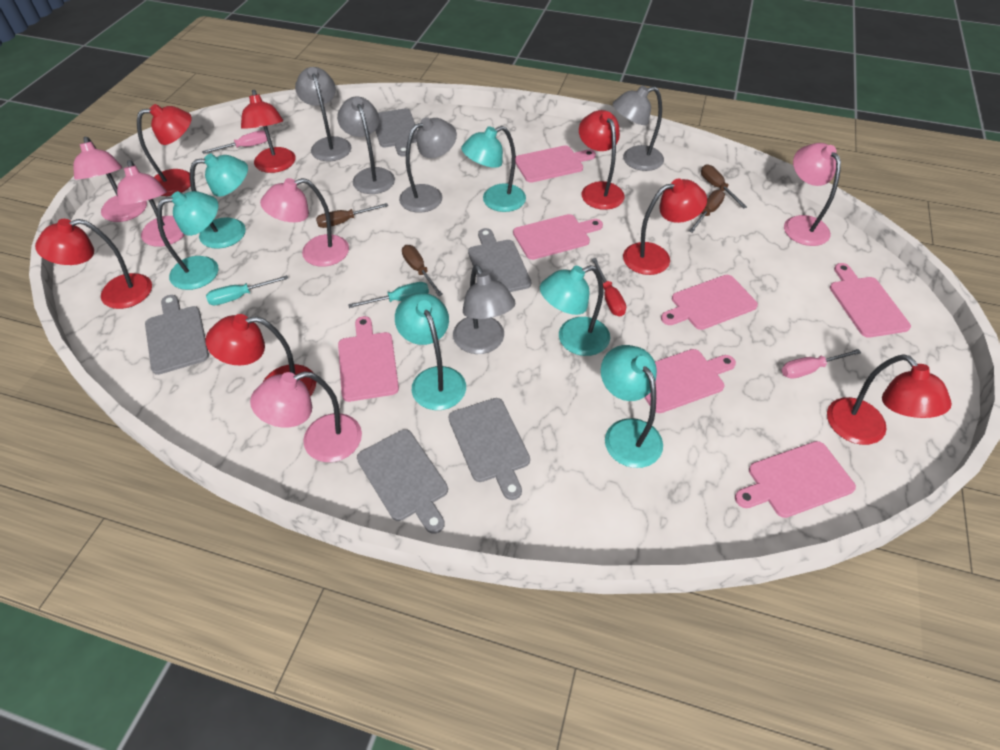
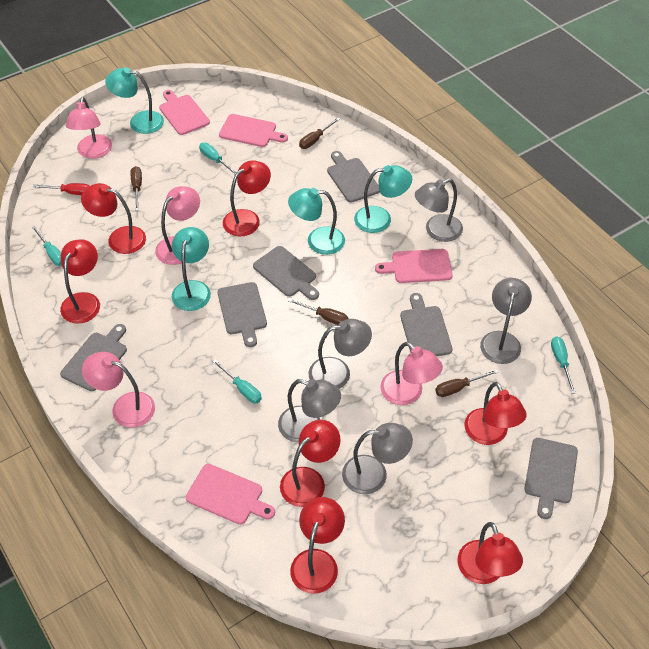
grey cutting board: [145,295,209,375] [357,429,448,534] [375,108,418,157] [449,398,530,500] [468,228,531,292] = 5 -> [60,324,127,391] [218,282,267,347] [253,246,319,300] [327,151,380,203] [400,293,453,356] [524,438,578,519] = 6
pink cutting board: [338,316,399,402] [513,214,603,260] [515,145,596,183] [644,349,736,413] [661,275,758,330] [735,441,856,518] [830,263,911,338] = 7 -> [159,90,210,135] [186,464,275,525] [219,114,288,147] [375,249,453,283] = 4
pink lamp: [74,137,147,222] [117,160,185,247] [250,371,362,462] [260,178,349,267] [784,143,841,246] = 5 -> [66,97,112,159] [82,352,155,428] [155,186,200,265] [380,342,443,405] = 4
pink screwdriver: [202,130,267,154] [782,349,861,379] = 2 -> none = 0
turquoise lamp: [157,191,219,290] [190,154,248,249] [395,293,466,410] [461,126,526,212] [540,265,610,356] [601,345,663,468] = 6 -> [105,67,164,134] [172,227,211,311] [288,188,345,255] [354,165,412,233] = 4
turquoise screwdriver: [206,275,288,305] [348,282,429,308] = 2 -> [32,226,62,266] [199,143,237,174] [212,360,262,403] [551,336,576,394] = 4

